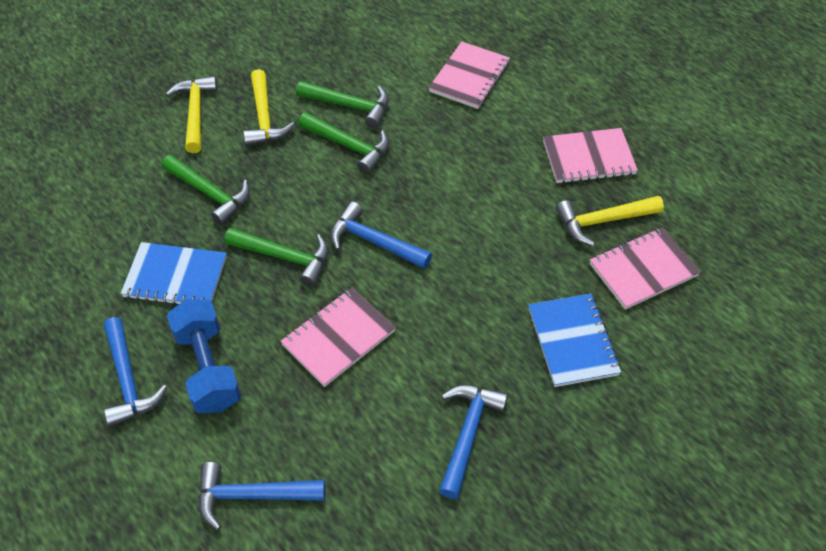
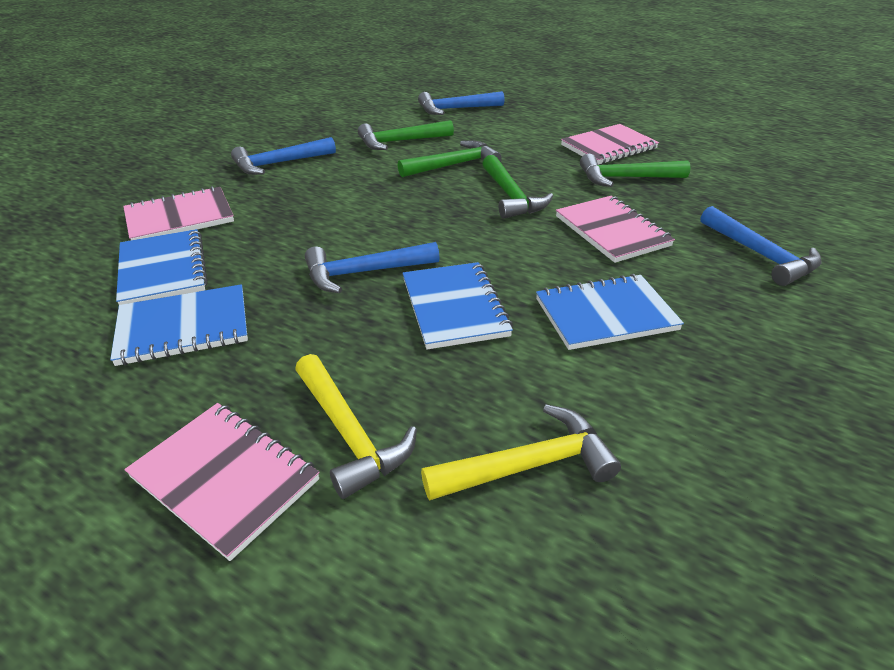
blue dumbbell: [167,299,241,413] = 1 -> none = 0
blue notebook: [121,242,227,305] [529,294,621,387] = 2 -> [110,284,248,366] [116,229,208,305] [402,262,513,349] [536,274,684,350] = 4
yellow hammer: [166,76,218,153] [243,69,295,146] [556,196,664,246] = 3 -> [295,354,417,499] [421,405,621,500] = 2

